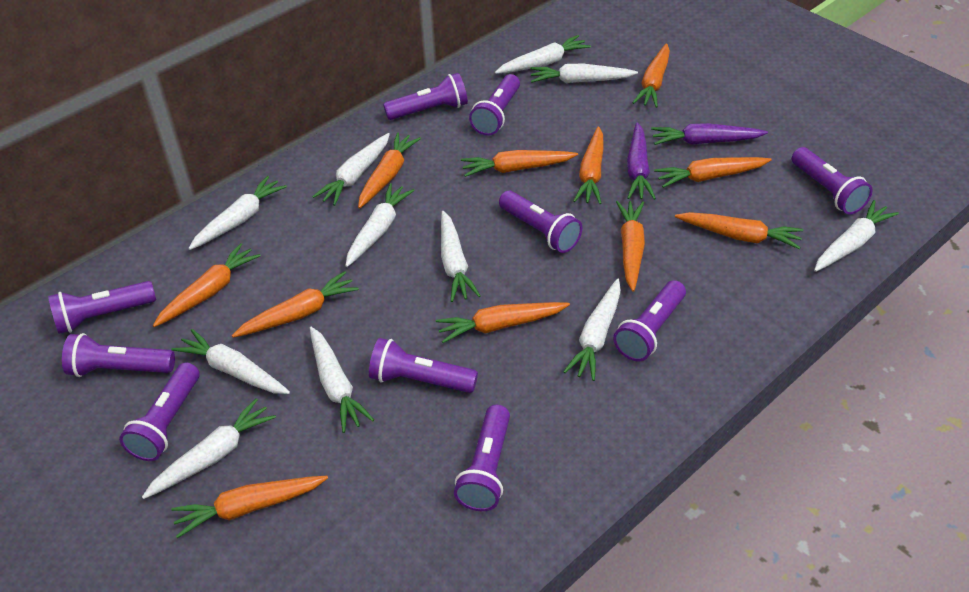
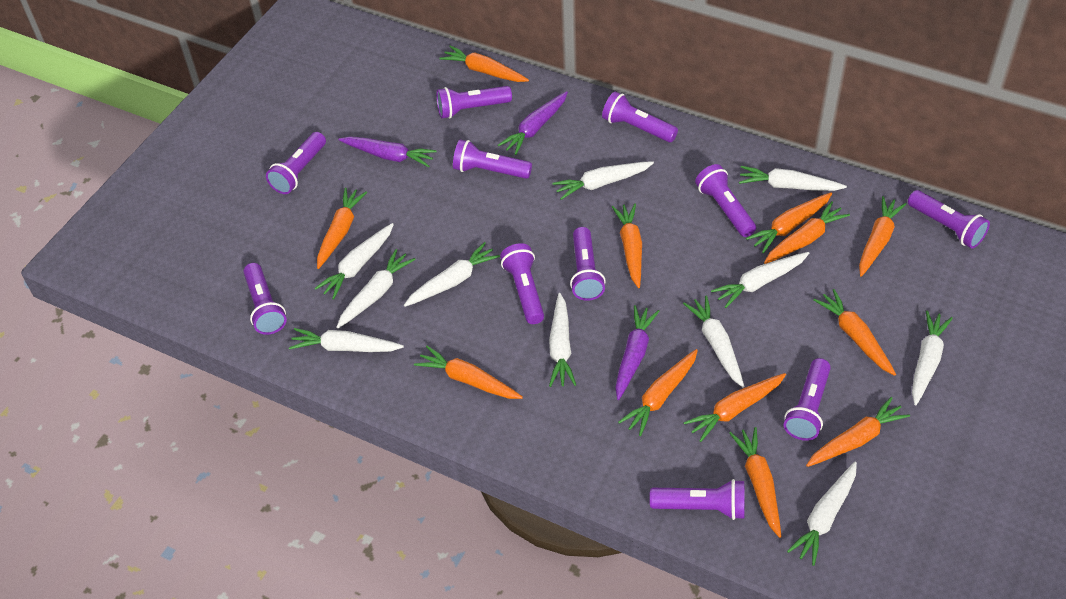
orange carrot: [153,243,261,327] [171,476,328,538] [232,271,359,338] [358,132,421,209] [436,302,570,343] [461,150,578,177] [573,126,603,204] [616,201,645,292] [632,43,670,108] [654,157,772,188] [675,212,803,249] = 11 -> [317,188,367,269] [414,346,523,399] [439,45,529,82] [612,203,642,288] [618,349,698,436] [683,373,786,442] [729,427,781,538] [746,192,832,253] [764,201,850,264] [806,397,910,467] [813,289,896,376] [859,196,906,277] = 12
purple carrot: [627,122,656,200] [651,123,768,145] = 2 -> [338,137,437,167] [498,91,568,155] [615,305,659,400] = 3
purple flashlight: [48,281,156,334] [62,333,175,377] [119,363,200,461] [369,338,478,393] [383,73,468,120] [454,405,510,511] [469,74,520,136] [499,191,582,253] [613,280,686,361] [792,147,873,215] = 10 -> [243,263,287,335] [266,132,326,194] [436,86,512,119] [453,140,532,179] [500,243,544,324] [570,227,606,301] [602,92,678,142] [650,479,745,520] [695,164,756,237] [784,358,831,441] [908,190,990,249] = 11

